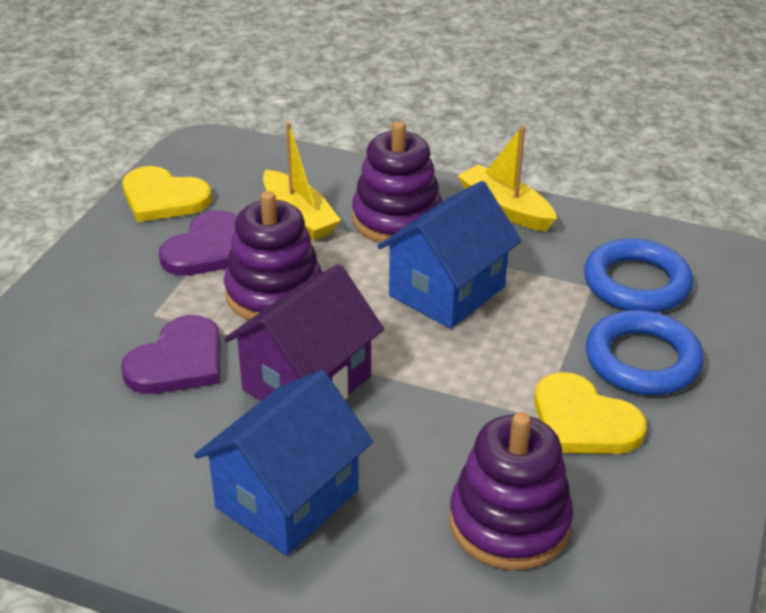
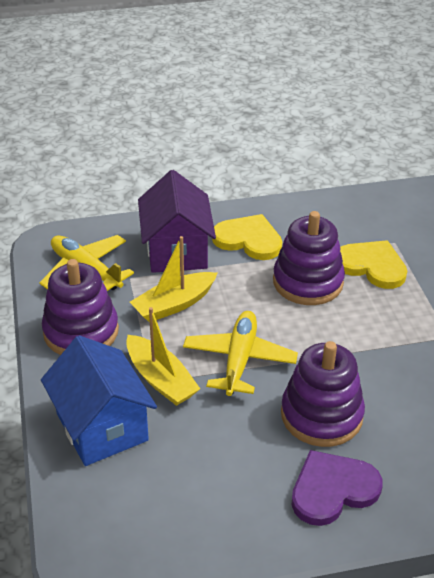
blue house: [194,370,373,555] [378,181,522,329] = 2 -> [41,336,157,466] = 1
blue ring: [584,239,693,312] [586,310,704,395] = 2 -> none = 0
purple heart: [121,315,220,394] [159,210,237,276] = 2 -> [292,450,383,526] = 1
yellow plane: none = 0 -> [39,235,134,291] [183,311,298,396] = 2

